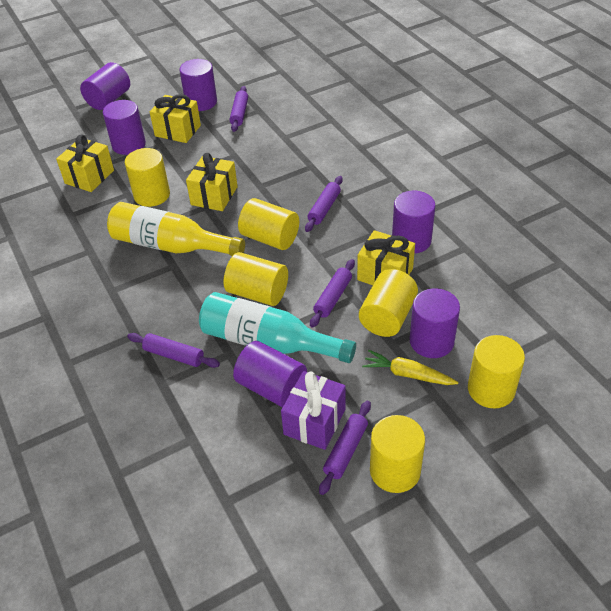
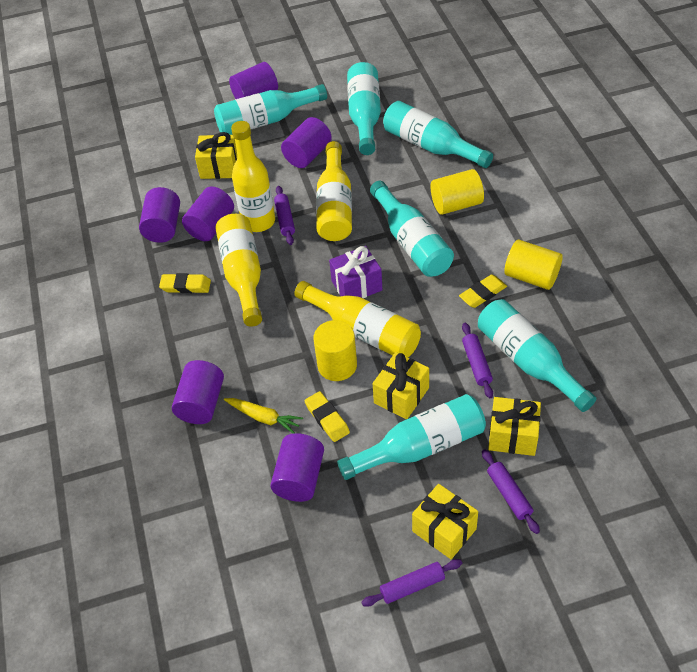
purple rolling pin: [127,333,220,368] [230,86,248,132] [305,176,343,232] [310,259,355,328] [319,401,371,495] = 5 -> [274,186,295,245] [361,559,462,607] [462,323,493,398] [482,449,540,534] = 4
turquoise bottle: [199,292,356,363] = 1 -> [214,84,327,135] [337,394,486,480] [347,62,381,155] [370,181,454,277] [383,101,493,168] [478,299,596,412] = 6
yellow bottle: [107,202,245,256] = 1 -> [215,214,262,327] [231,121,275,232] [294,281,421,357] [316,141,352,241] = 4
yellow cylinder: [125,148,170,207] [224,252,288,306] [238,198,299,250] [359,269,418,337] [370,415,425,493] [468,335,525,409] = 6 -> [313,320,357,381] [431,169,484,215] [504,239,563,290] = 3
yellow eraser: none = 0 -> [159,273,211,293] [305,391,350,442] [459,274,507,308] = 3

